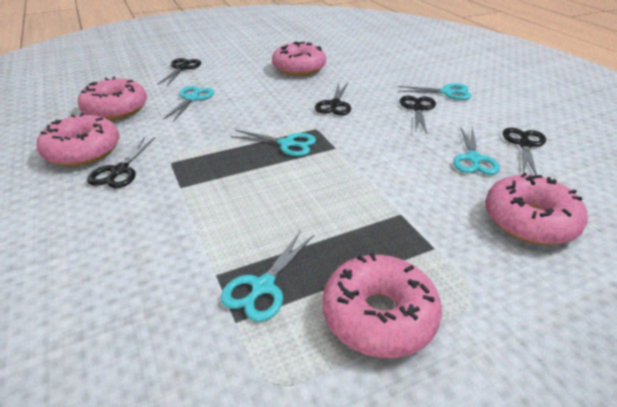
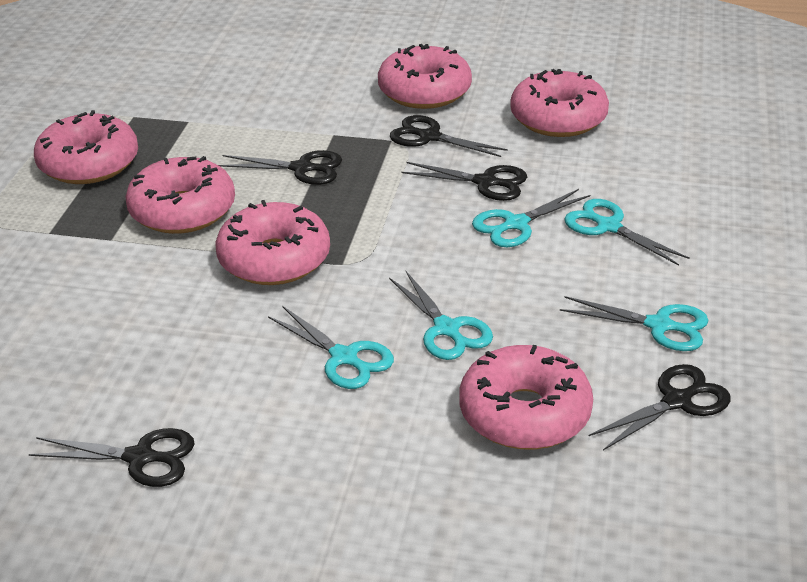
pink donut: [37,113,119,166] [77,77,147,120] [272,41,326,76] [322,252,442,358] [485,172,587,245] = 5 -> [34,110,138,184] [125,156,235,234] [215,200,330,285] [378,44,472,109] [459,345,593,449] [510,69,609,137] = 6

